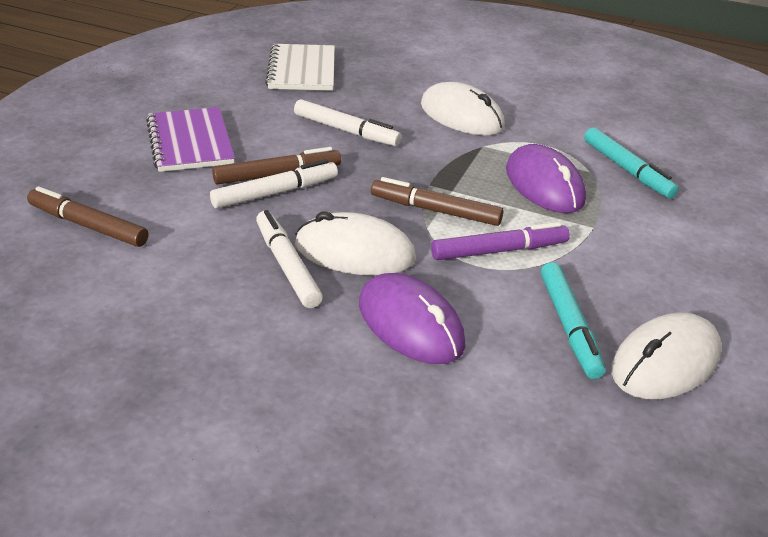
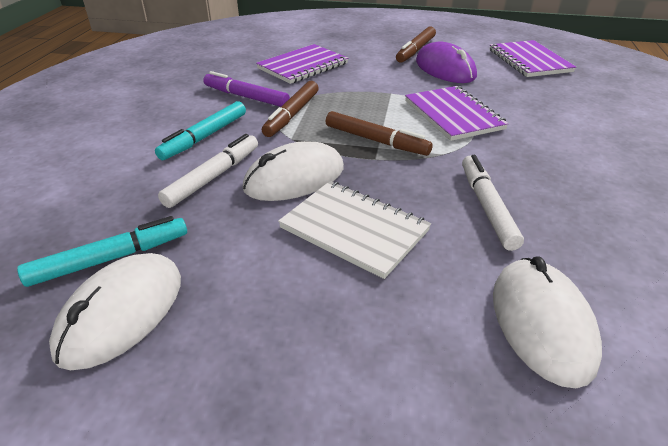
purple mouse: [359,273,466,364] [506,144,586,213] = 2 -> [416,42,477,83] = 1
purple notebook: [146,107,235,172] = 1 -> [256,44,348,84] [405,86,509,141] [490,40,576,77] = 3
white marker: [210,159,338,209] [256,210,323,308] [294,99,402,146] = 3 -> [158,134,258,208] [462,155,524,251] = 2

